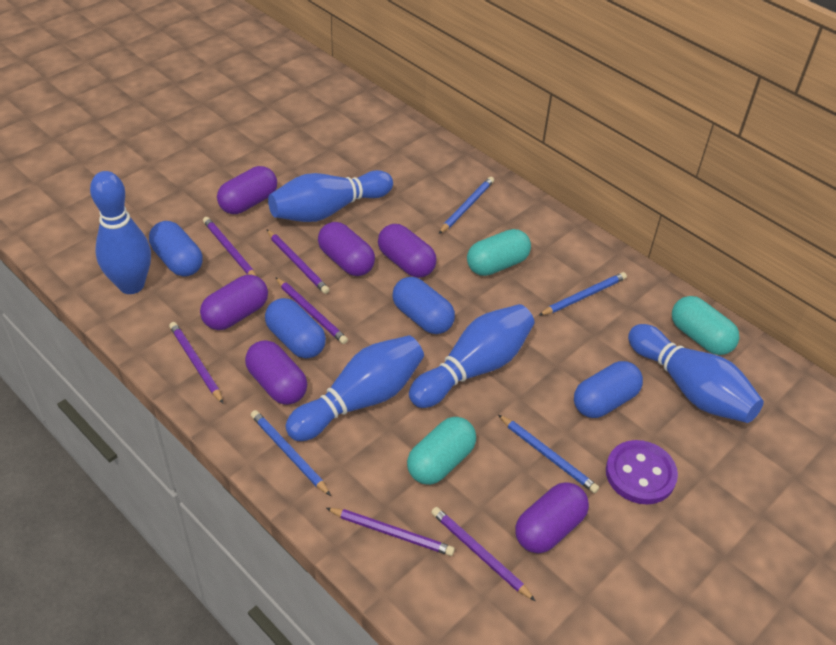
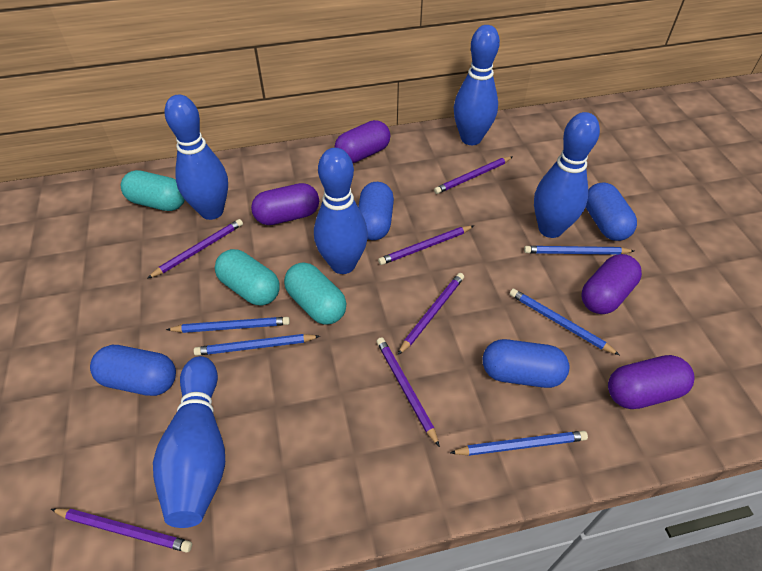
blue pencil: [251,410,331,496] [439,177,494,234] [498,415,599,493] [538,272,627,316] = 4 -> [166,317,290,333] [193,334,320,356] [450,431,588,456] [510,289,620,355] [524,246,634,255] = 5
purple button: [606,440,678,504] = 1 -> none = 0
purple capsule: [200,275,268,330] [217,166,277,214] [245,340,307,405] [318,222,375,276] [378,224,436,278] [515,482,589,554] = 6 -> [251,183,319,225] [334,120,390,163] [581,254,642,314] [608,355,695,409] = 4

